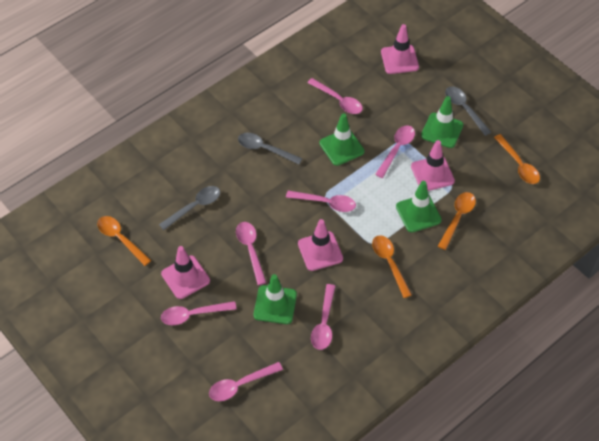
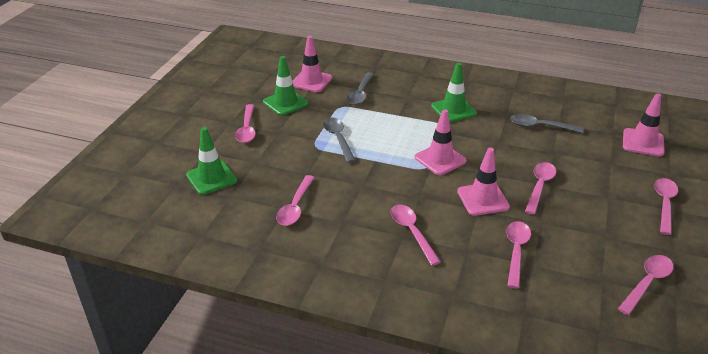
green traffic cone: [254,274,297,324] [320,113,364,166] [396,181,442,232] [421,96,463,148] = 4 -> [186,127,238,195] [263,56,309,116] [431,63,477,122] = 3
orange spoon: [97,216,151,266] [372,235,412,298] [438,192,476,250] [494,134,540,184] = 4 -> none = 0

